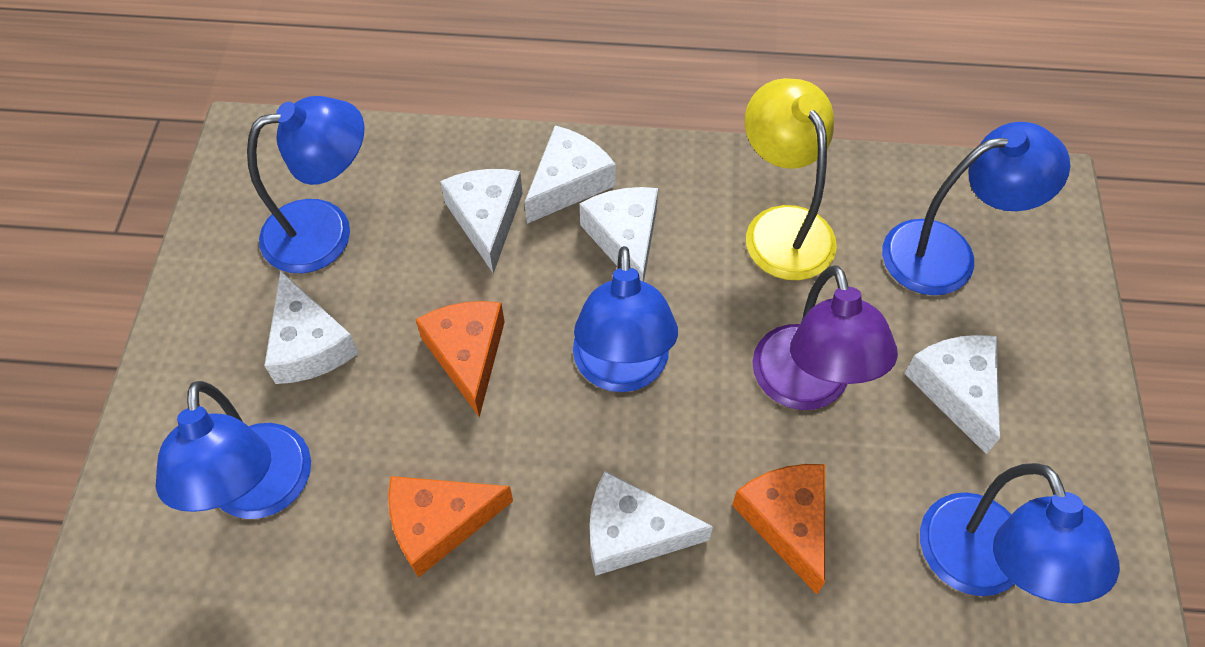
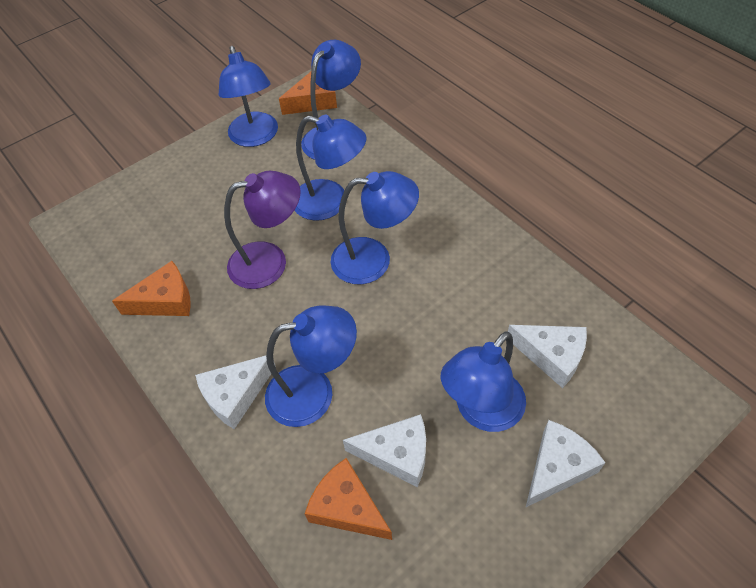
blue lamp: [156,381,311,519] [247,96,365,273] [573,246,678,392] [882,122,1070,295] [920,463,1120,603] = 5 -> [219,46,278,147] [265,305,357,427] [294,115,367,221] [301,40,361,160] [331,171,419,284] [441,331,526,432] = 6
white cheese: [264,270,359,384] [440,169,523,274] [524,125,616,224] [580,187,658,282] [590,471,713,576] [904,335,1000,455] = 6 -> [195,356,276,429] [343,414,426,487] [508,325,587,388] [526,420,606,507] = 4
yellow lamp: [745,78,837,280] = 1 -> none = 0

